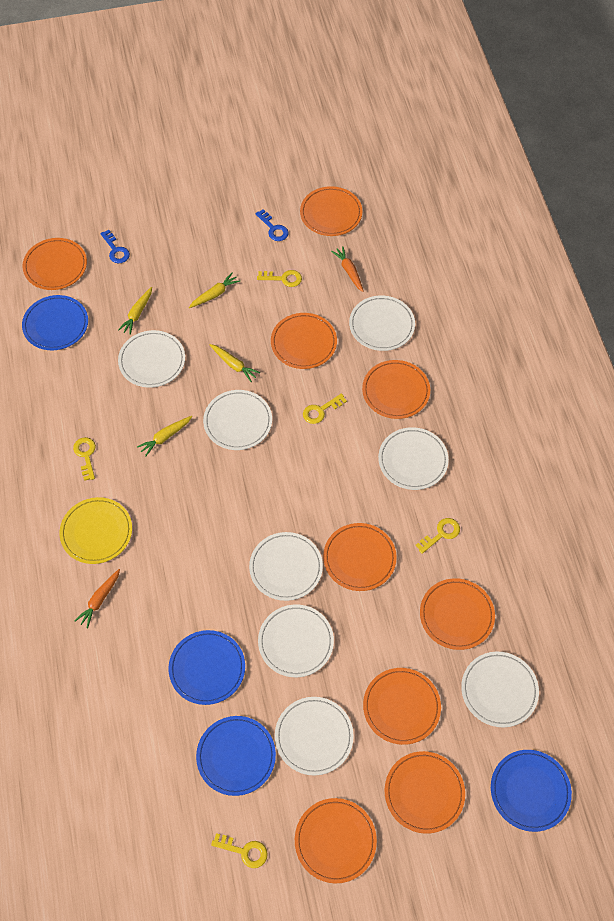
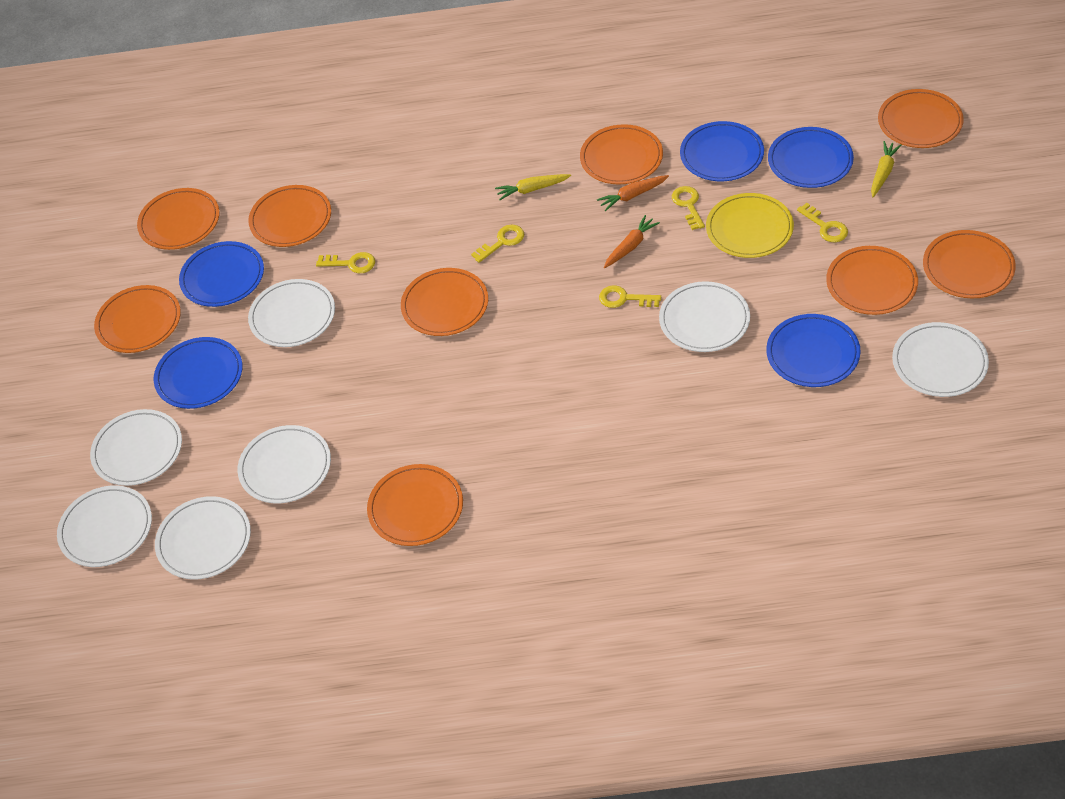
blue key: [100,230,130,263] [255,209,289,241] = 2 -> none = 0
blue plate: [22,295,88,350] [169,630,245,705] [196,716,276,796] [491,750,572,832] = 4 -> [154,337,243,409] [179,241,264,307] [680,121,764,181] [766,314,861,387] [768,127,854,188] = 5
white plate: [118,330,185,388] [203,390,272,450] [249,532,323,601] [258,604,334,677] [275,697,354,775] [349,296,415,351] [378,427,449,490] [461,652,539,727] = 8 -> [57,485,152,567] [90,409,182,486] [155,496,251,580] [238,425,331,503] [248,279,335,347] [659,281,750,352] [892,322,989,397] = 7
yellow carrot: [118,287,152,335] [137,416,192,457] [189,273,240,308] [210,344,260,382] = 4 -> [495,174,571,200] [871,141,902,197] = 2

